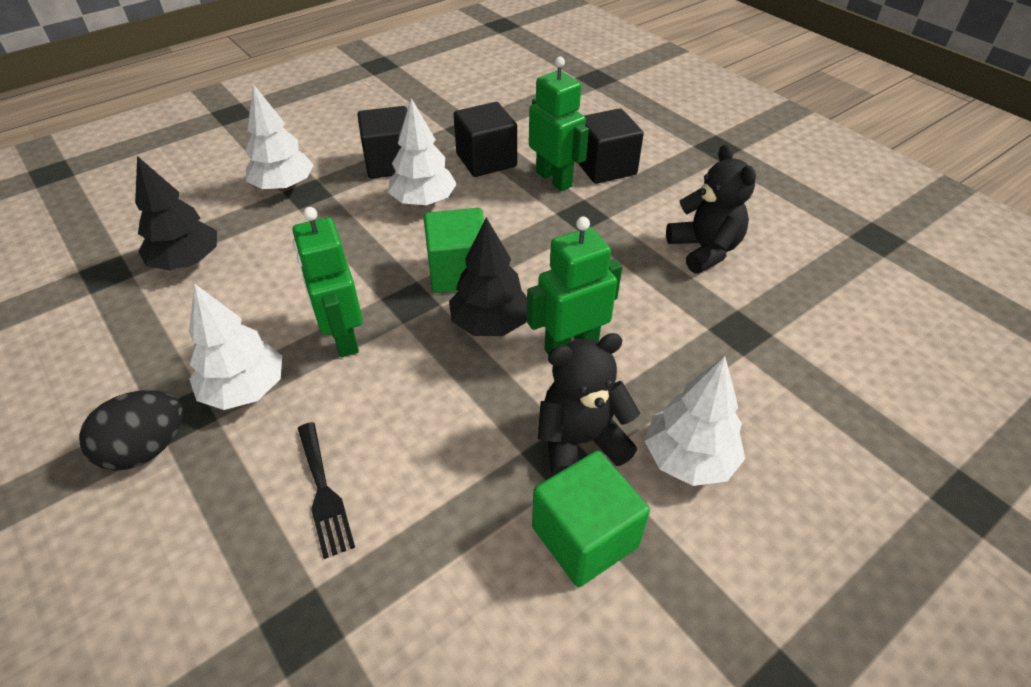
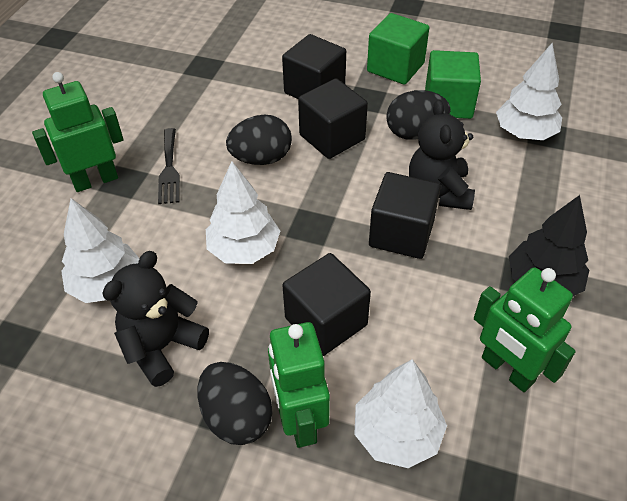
black cube: [357,106,407,179] [454,102,517,177] [579,108,644,184] = 3 -> [282,34,346,99] [282,253,371,356] [298,78,368,159] [369,172,441,259] = 4
black egg: [79,390,183,471] = 1 -> [197,362,272,445] [226,115,292,165] [386,90,450,140] = 3
black tree: [135,156,217,270] [449,217,527,336] = 2 -> [509,195,589,296] = 1

